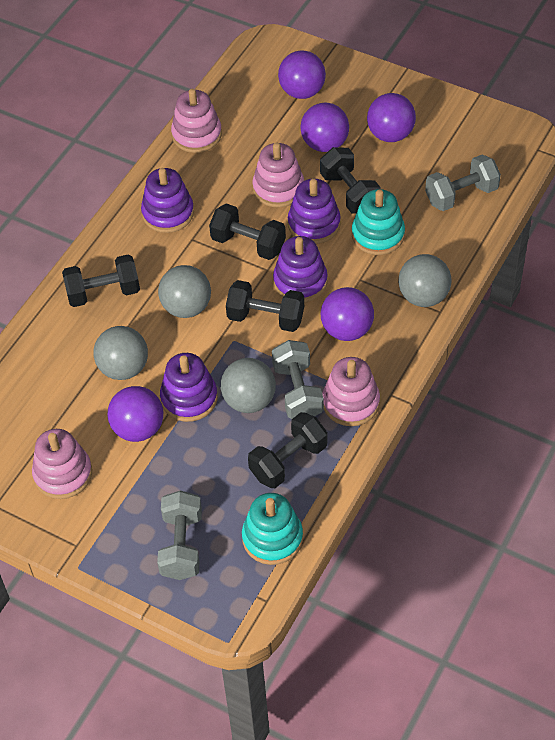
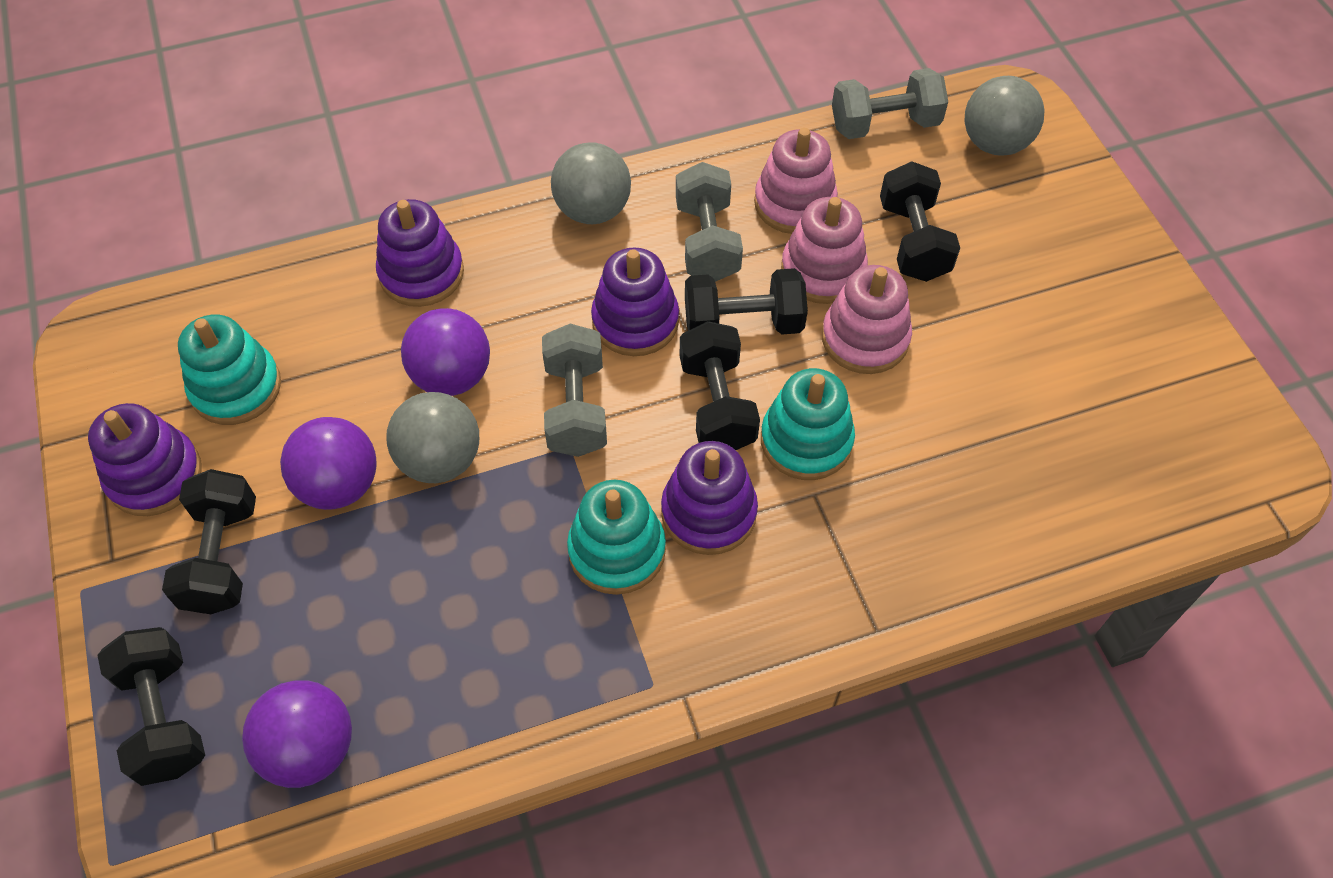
grey ball: [94,326,148,380] [158,265,211,318] [221,358,276,413] [398,254,452,307] = 4 -> [387,392,479,483] [551,142,631,224] [965,76,1044,156] = 3
pink stacking toy: [32,429,92,499] [171,89,222,153] [252,142,304,208] [323,357,380,426] = 4 -> [754,128,838,234] [781,197,868,304] [822,265,912,374] = 3
purple ball: [108,386,163,442] [278,51,326,99] [300,103,349,152] [321,287,374,341] [367,93,416,142] = 5 -> [242,680,352,788] [280,417,377,510] [401,308,490,396] = 3
turquoise stacking toy: [242,493,303,565] [352,189,405,255] = 2 -> [178,314,281,425] [567,480,666,595] [761,368,855,480] = 3

